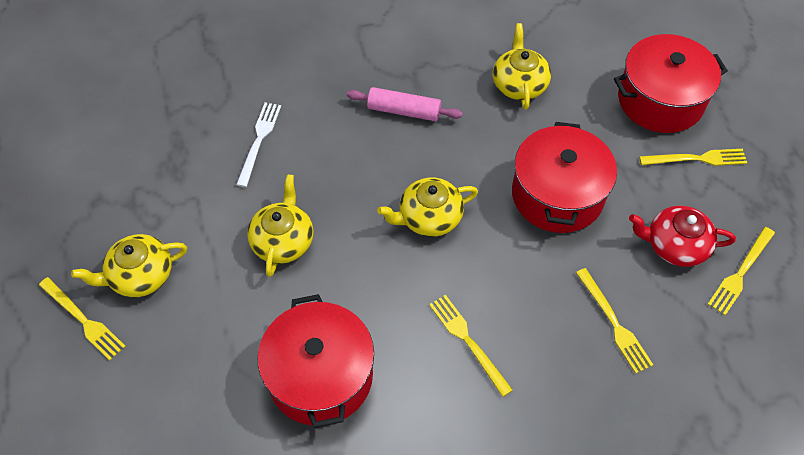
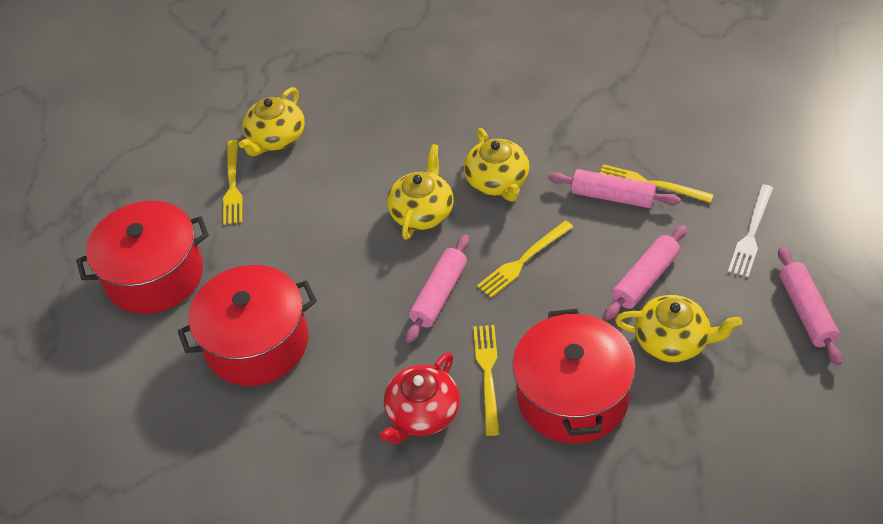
pink rolling pin: [347,87,463,121] = 1 -> [406,235,469,343] [548,169,681,208] [604,225,687,320] [778,247,842,365] = 4
yellow fork: [39,277,126,361] [429,295,513,397] [576,268,653,374] [639,149,747,166] [707,227,775,315] = 5 -> [223,140,242,225] [473,325,500,436] [477,220,573,298] [600,164,714,203] = 4

